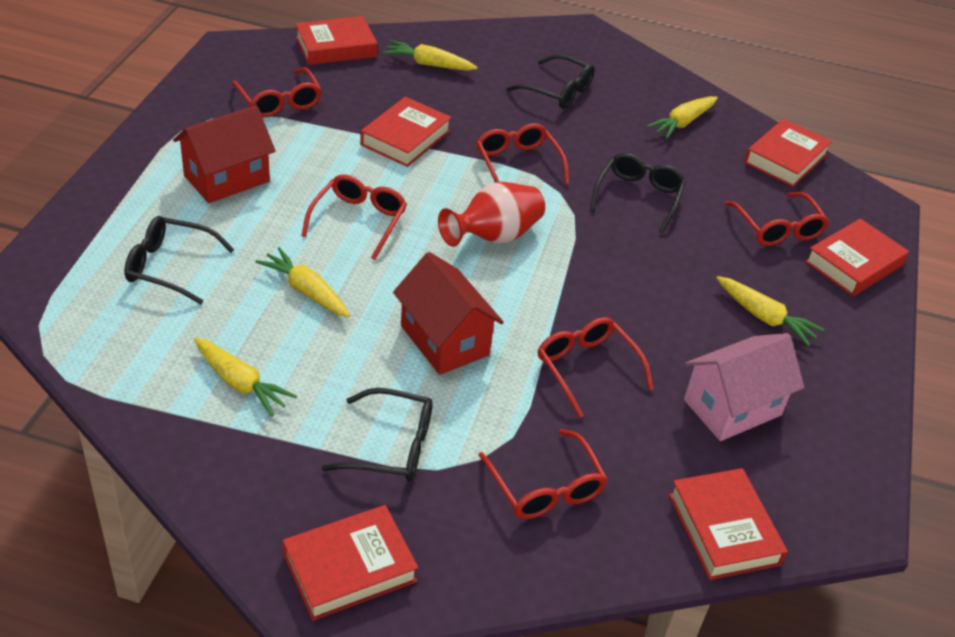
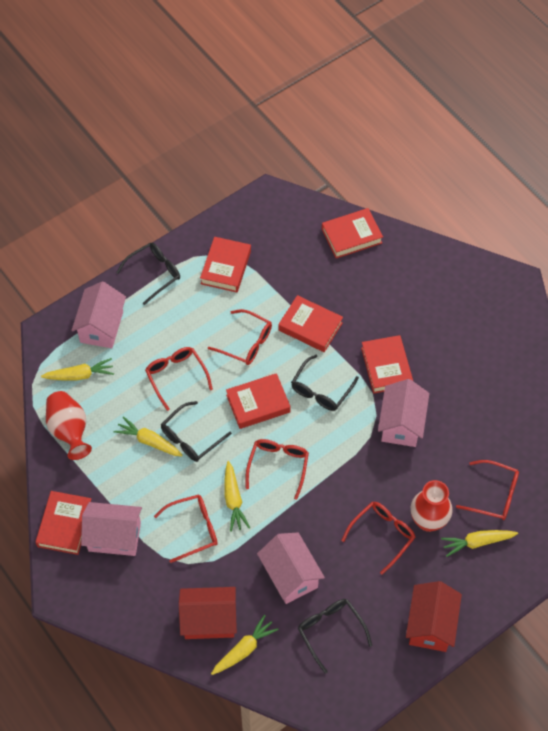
pink house: [684,333,804,441] = 1 -> [71,281,126,348] [81,502,142,556] [257,533,325,604] [378,379,429,447] = 4
red vase: [438,182,545,247] = 1 -> [46,391,92,460] [411,480,453,532] = 2

